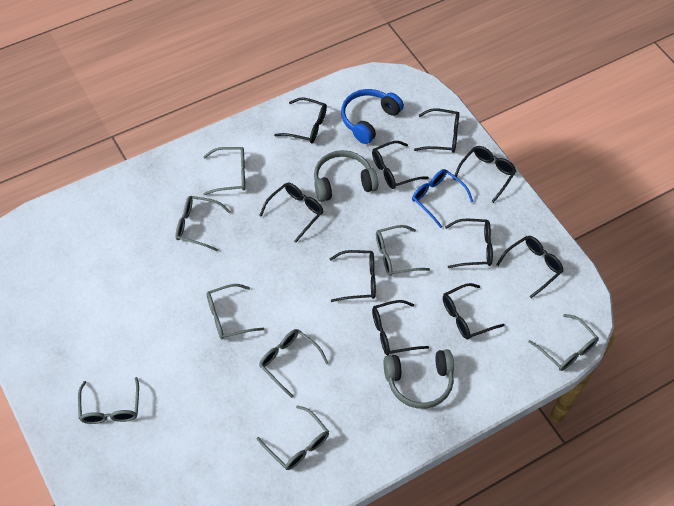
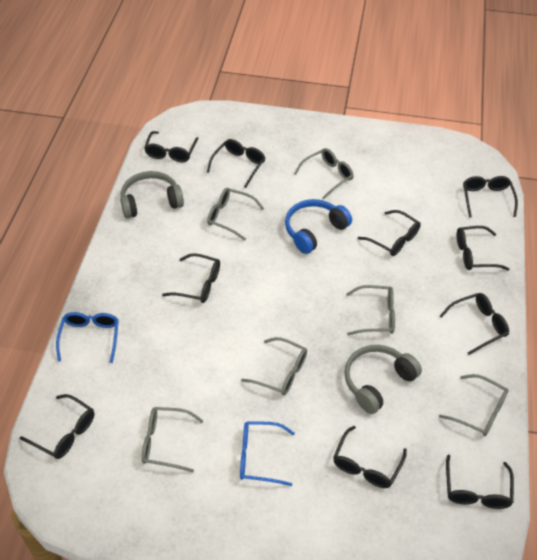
blue glasses: [412,169,473,228] = 1 -> [56,312,119,363] [240,421,295,486] = 2
grey glasses: [78,377,139,424] [176,196,231,251] [203,147,245,195] [207,284,264,339] [257,405,329,470] [259,329,329,398] [376,225,430,276] [528,314,599,371] = 8 -> [142,407,203,472] [207,188,264,241] [241,337,307,395] [294,148,354,200] [346,285,395,336] [439,374,509,436] = 6

